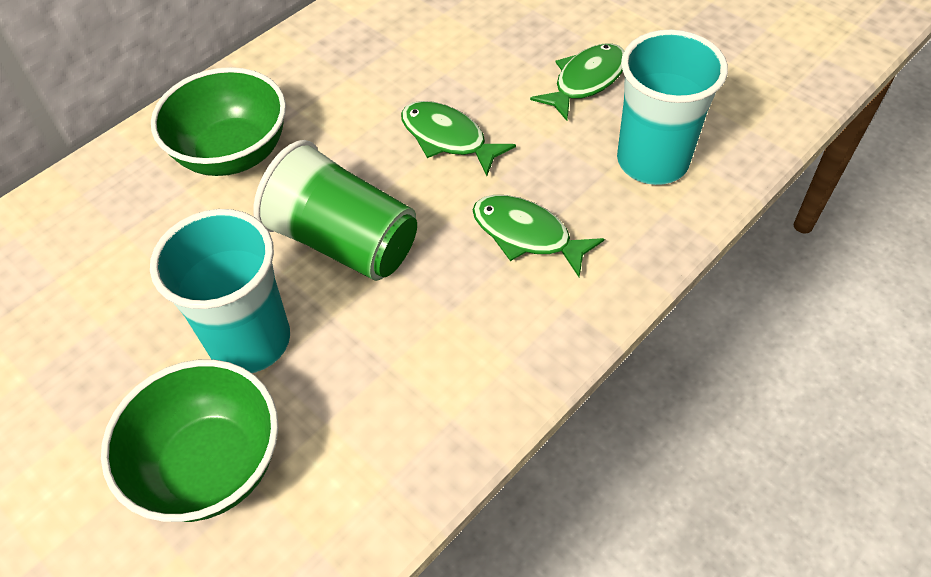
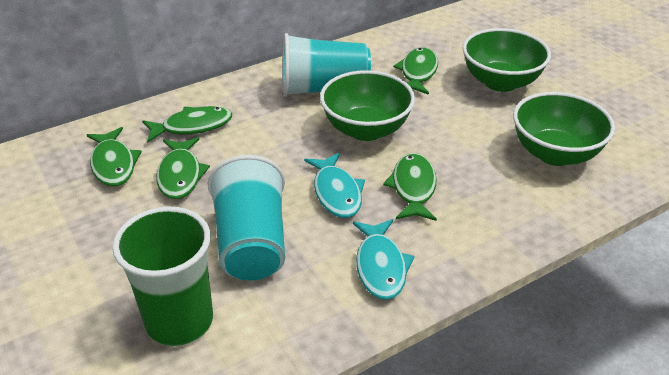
green bowl: [101,360,278,522] [151,67,286,176] = 2 -> [320,70,415,141] [462,28,551,92] [513,92,615,166] = 3
green fish: [401,101,516,176] [473,195,604,277] [530,43,624,121] = 3 -> [87,127,142,186] [142,106,232,143] [156,137,210,199] [383,153,437,221] [393,47,438,95] = 5
turquoise fish: none = 0 -> [304,153,365,218] [353,219,415,300] = 2

